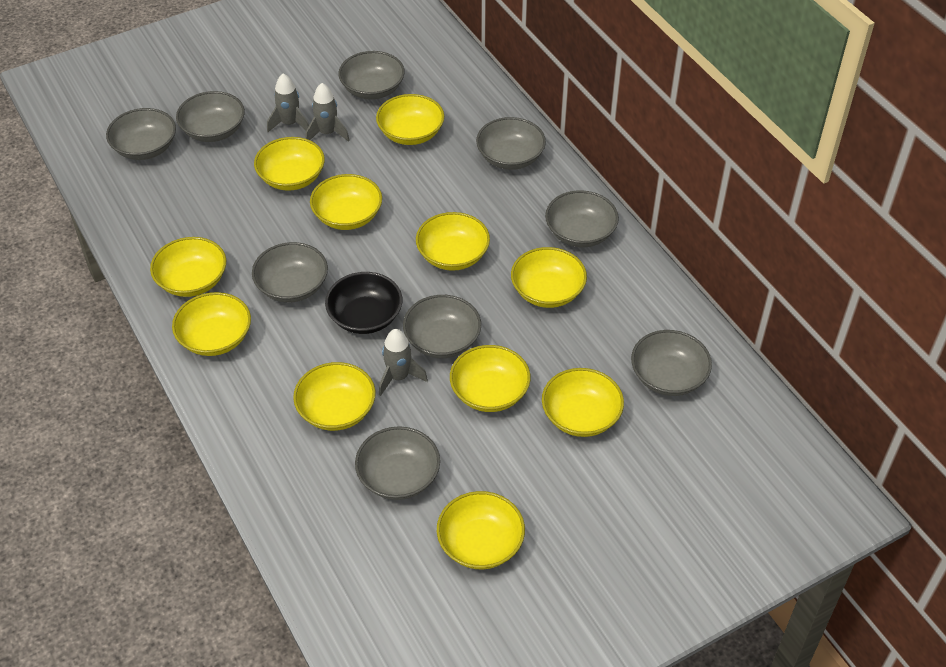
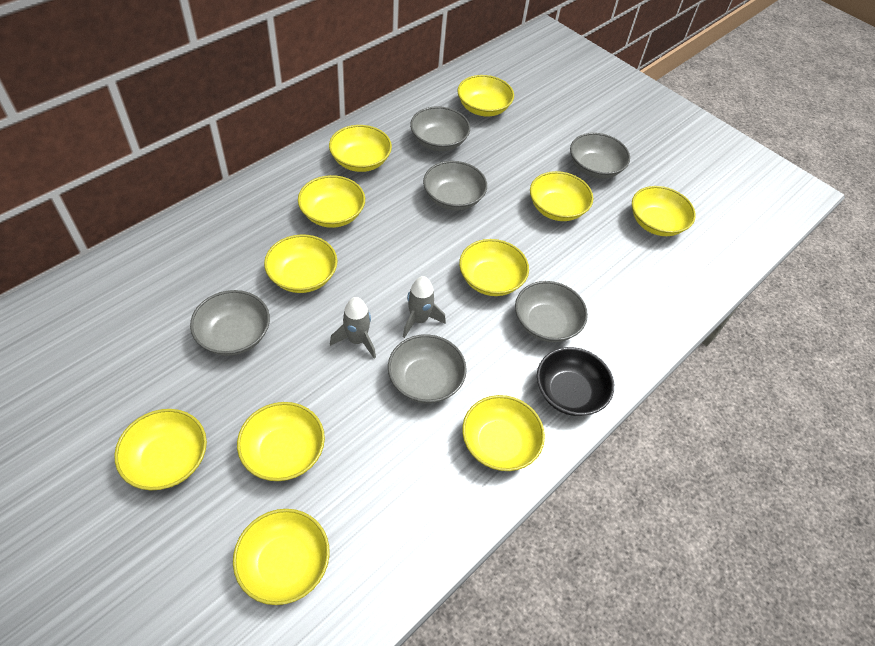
grey bowl: [106,108,176,160] [176,91,245,142] [252,242,328,303] [339,51,405,99] [355,426,440,500] [403,295,481,358] [476,117,546,170] [545,190,619,248] [631,330,712,396] = 9 -> [190,290,270,356] [388,334,467,403] [410,106,470,151] [423,161,487,211] [515,281,588,342] [570,133,630,179] = 6
grey rocket: [267,74,309,132] [306,83,350,142] [379,329,428,396] = 3 -> [330,297,376,359] [403,276,446,338] = 2

